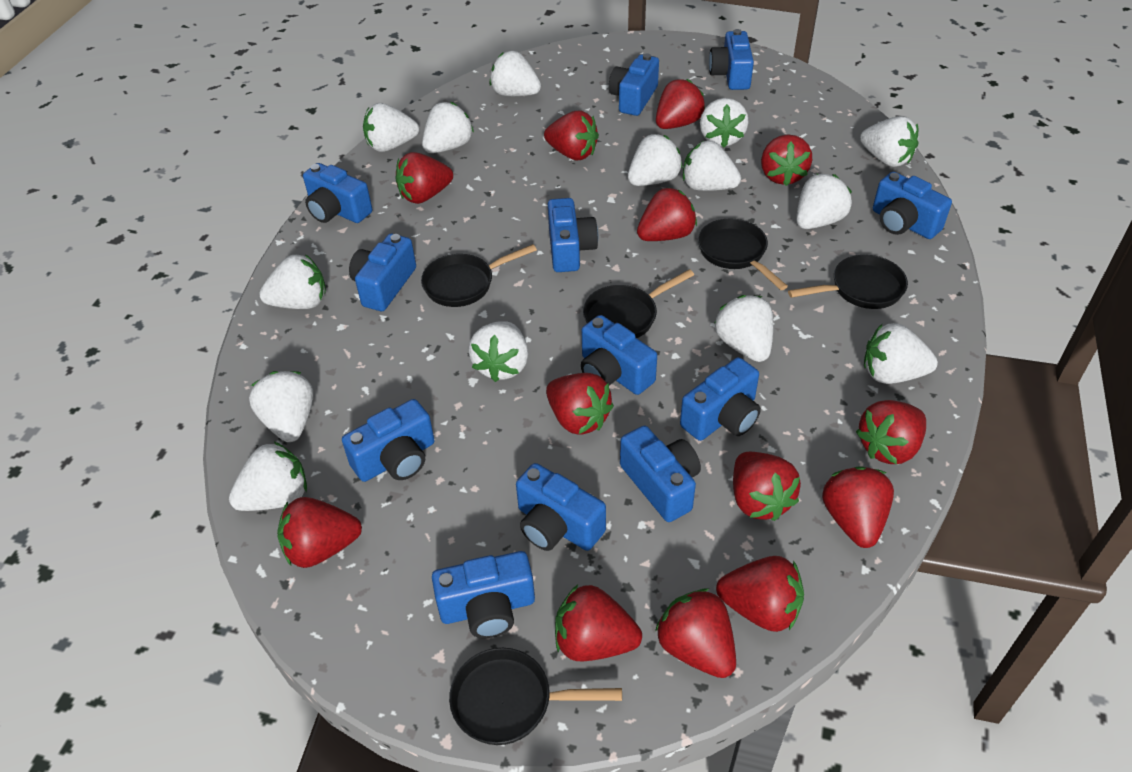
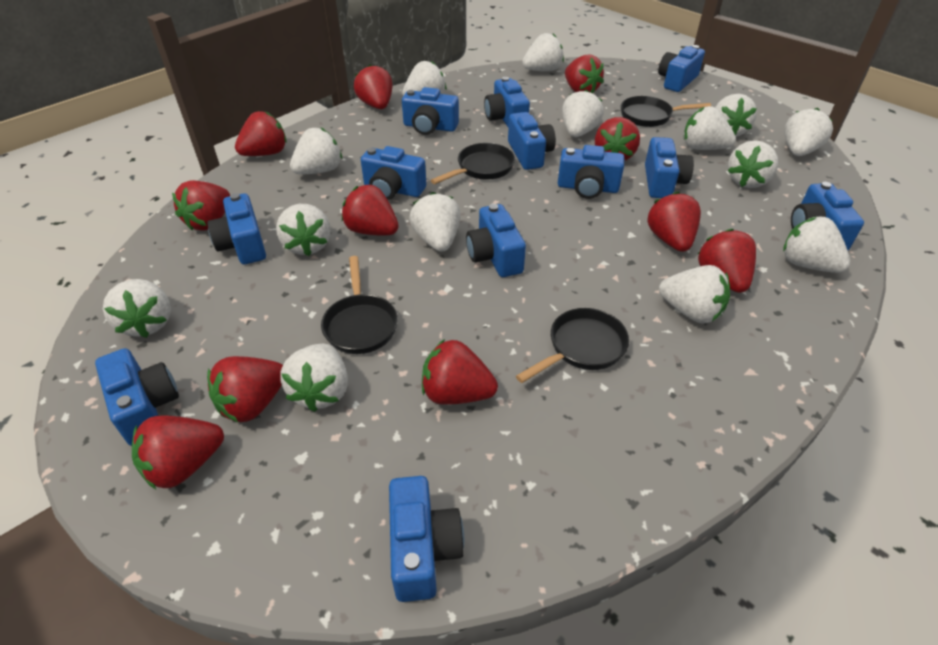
black pan: [421,244,537,307] [449,648,622,745] [583,269,694,338] [698,219,788,290] [788,255,908,309] = 5 -> [321,256,398,354] [431,143,515,184] [516,308,629,383] [621,96,711,127] = 4
red strawberry: [277,497,362,568] [395,152,453,204] [544,111,599,160] [546,373,614,435] [555,585,642,661] [637,188,697,241] [655,589,736,678] [656,79,705,129] [716,556,804,632] [733,452,801,521] [761,134,812,186] [822,467,894,548] [856,400,926,464] = 13 -> [132,415,224,489] [172,180,230,231] [207,356,283,422] [235,111,287,156] [342,185,399,236] [354,65,393,109] [422,339,498,405] [565,55,604,94] [595,117,640,161] [647,192,701,252] [698,229,756,293] = 11

